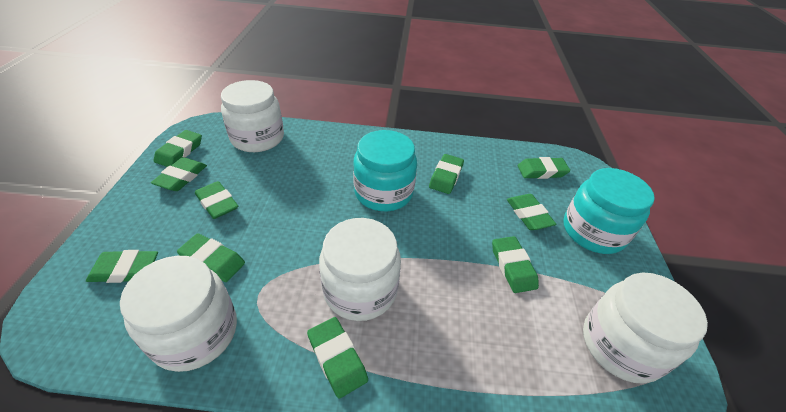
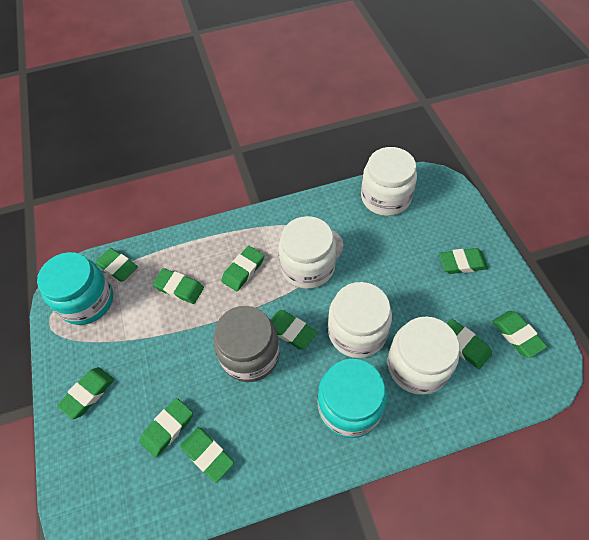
grey jar: none = 0 -> [213,306,280,382] = 1

